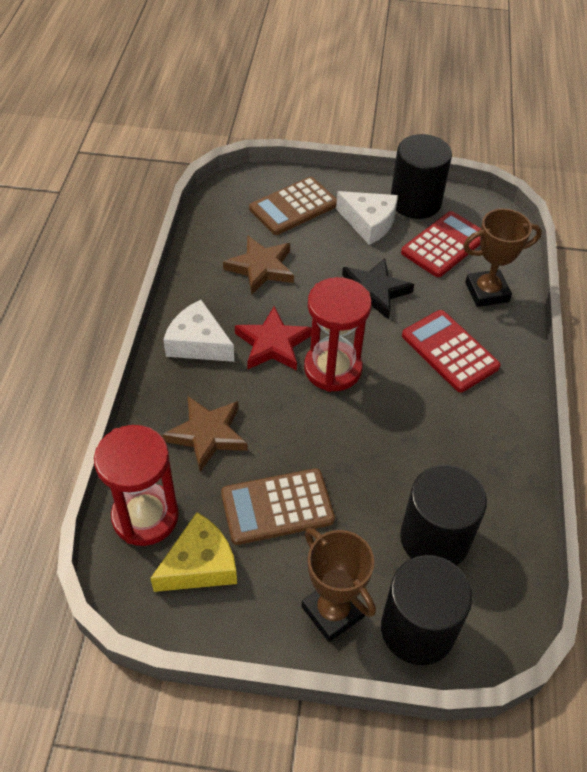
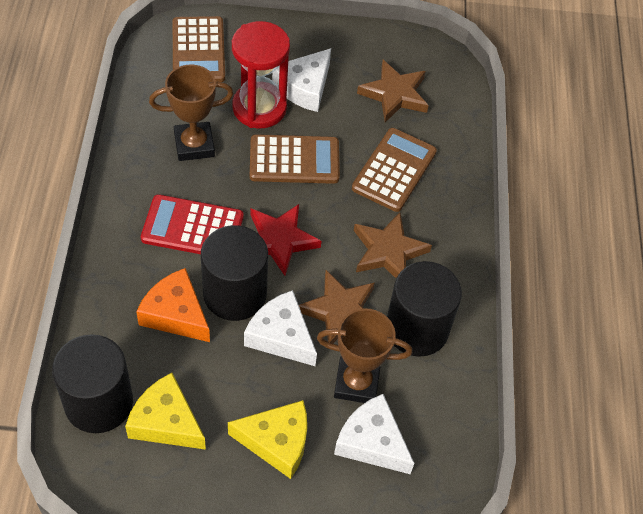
black star: [342,258,414,320] = 1 -> none = 0
brown calculator: [221,468,335,545] [249,177,337,235] = 2 -> [173,16,225,82] [250,134,340,184] [352,128,437,212] = 3
brown star: [162,396,248,472] [223,236,294,295] = 2 -> [299,270,375,344] [354,212,432,278] [357,60,429,122] = 3
orange cheese: none = 0 -> [136,268,210,342] = 1
red calculator: [401,211,481,277] [402,310,501,392] = 2 -> [141,194,244,254] = 1
red hourglass: [94,425,179,546] [304,277,372,392] = 2 -> [232,21,290,128] = 1
white cheese: [163,300,234,362] [336,191,398,245] = 2 -> [244,290,317,366] [272,48,331,112] [334,394,414,474] = 3
yellow cheese: [150,512,237,592] = 1 -> [125,373,206,450] [228,400,307,479] = 2

